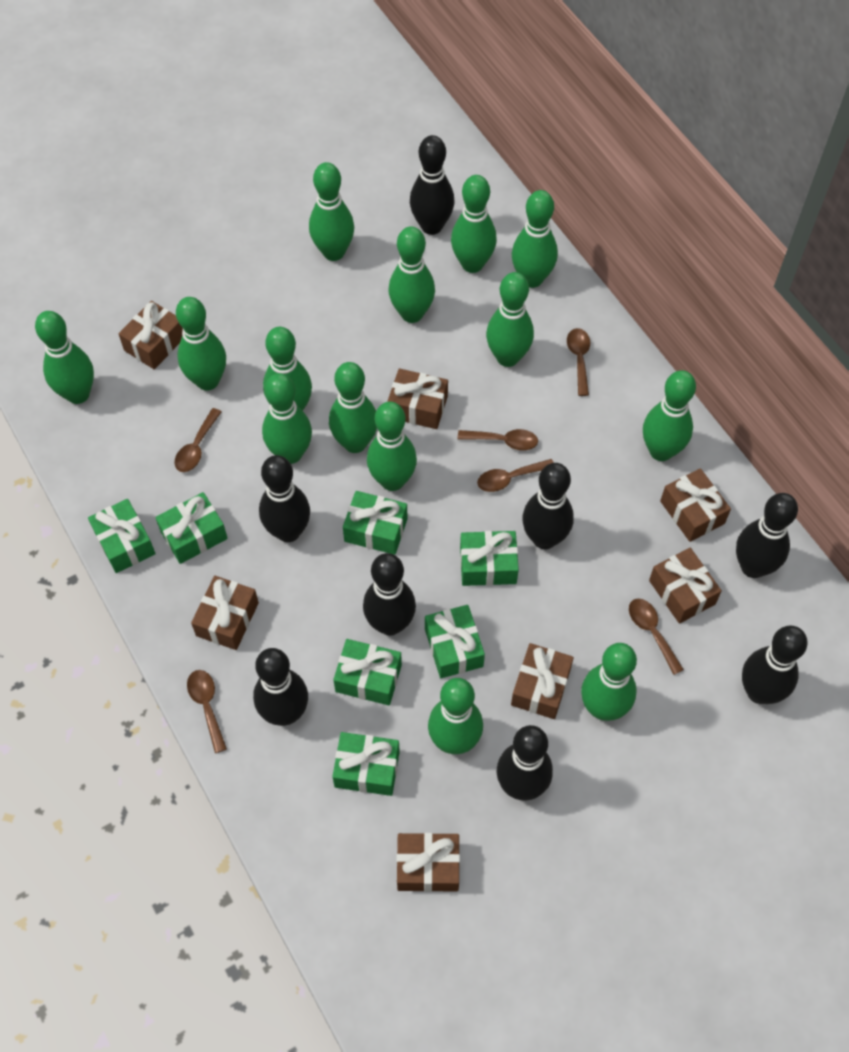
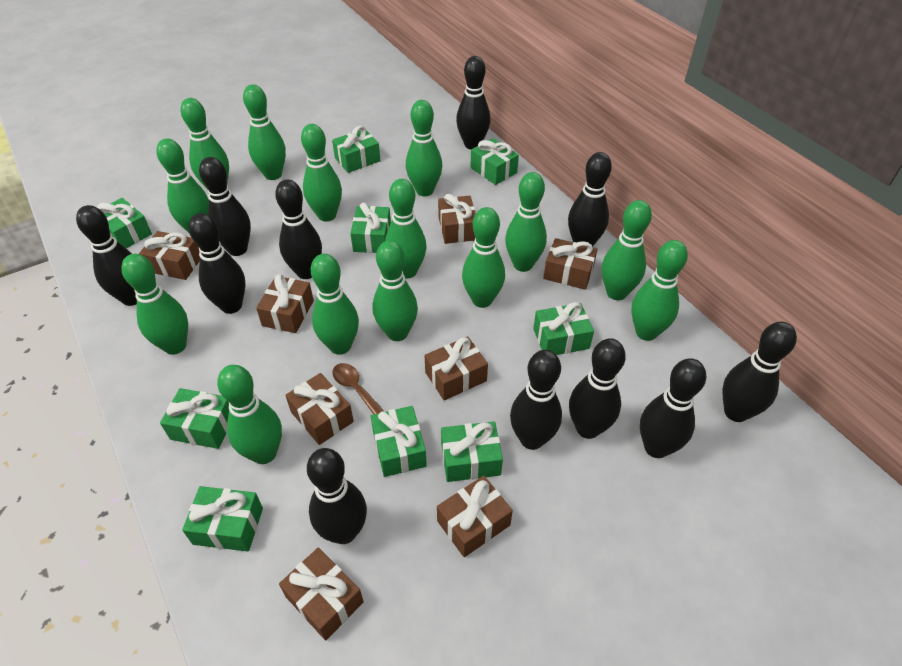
black bowling pin: [253,648,308,726] [259,455,310,542] [363,553,416,636] [410,135,455,235] [497,725,553,801] [522,463,574,549] [736,493,798,578] [742,625,807,704] = 8 -> [76,205,137,306] [189,213,246,314] [199,157,251,256] [275,179,322,279] [307,448,367,544] [456,56,491,149] [510,350,562,450] [568,152,612,247] [569,338,626,439] [640,358,706,458] [722,322,797,422] = 11
brown gift: [119,301,183,369] [191,576,259,650] [387,368,448,429] [396,833,460,892] [511,643,574,719] [649,548,722,624] [660,468,731,542] = 7 -> [139,231,200,280] [256,274,314,333] [279,547,364,640] [285,373,354,445] [424,336,488,400] [437,476,513,557] [438,194,476,244] [543,238,598,290] = 8
brown spoon: [174,408,221,472] [187,670,227,753] [458,429,538,450] [477,459,554,492] [567,328,590,396] [629,599,684,675] = 6 -> [332,363,385,414] = 1
green gift: [88,499,155,573] [155,492,228,564] [332,732,400,796] [333,639,402,705] [343,491,408,555] [425,605,485,678] [460,531,519,586] = 7 -> [97,198,152,248] [160,388,229,449] [182,486,263,552] [332,126,380,173] [350,202,391,253] [371,406,427,477] [441,421,503,482] [470,138,519,185] [533,302,594,355] = 9

